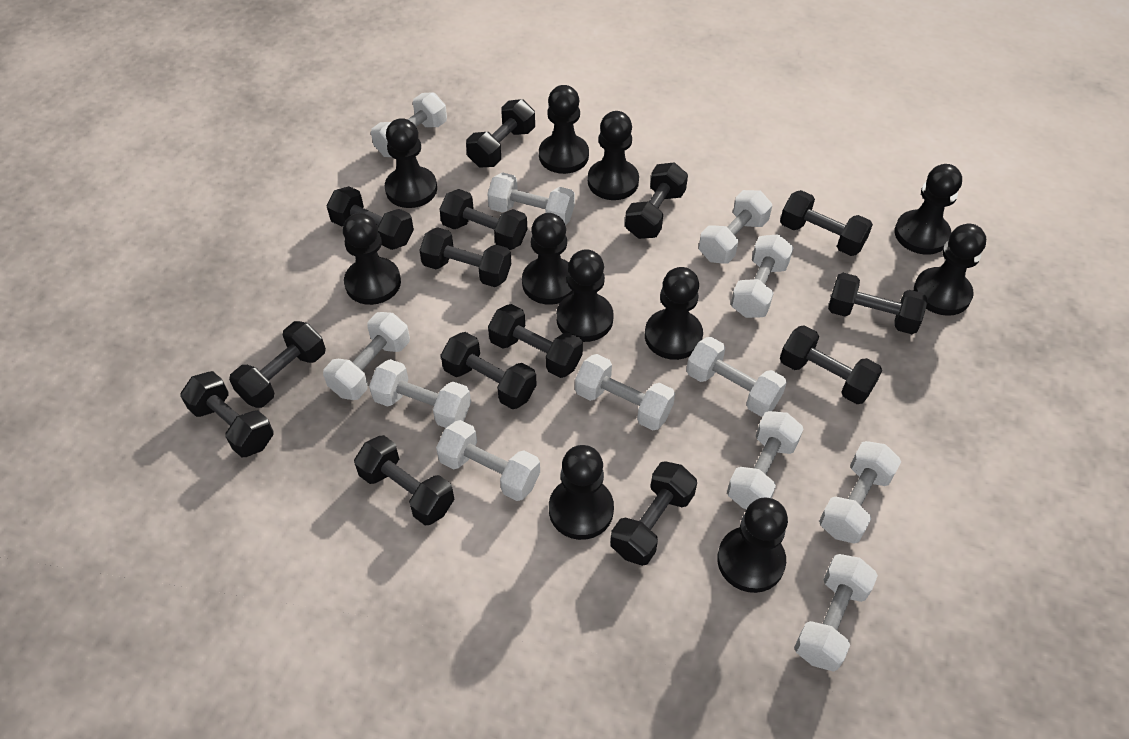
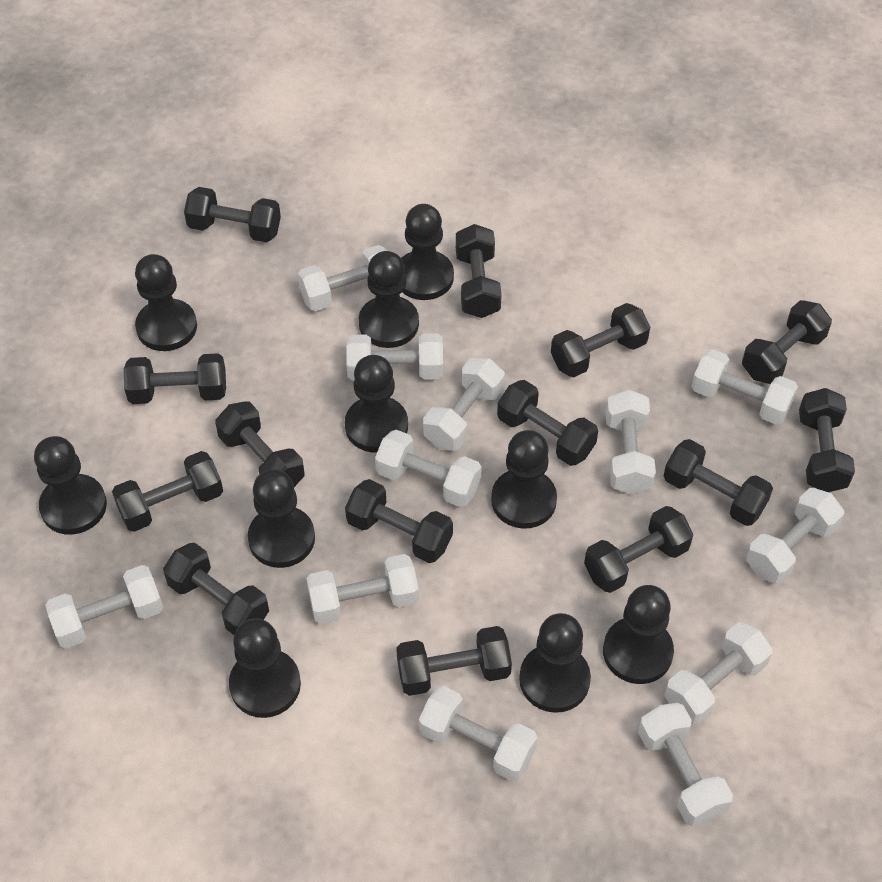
black pawn: [343,213,401,305] [385,118,437,208] [522,213,574,305] [539,85,589,174] [549,445,614,540] [556,249,614,342] [588,111,639,200] [645,267,703,360] [717,498,788,593] [895,164,962,255] [914,223,986,316] = 11 -> [34,436,107,535] [135,254,197,351] [229,618,301,718] [248,469,315,568] [345,355,408,453] [359,251,419,348] [401,204,454,300] [491,430,557,529] [519,613,591,713] [603,585,674,684] = 10

